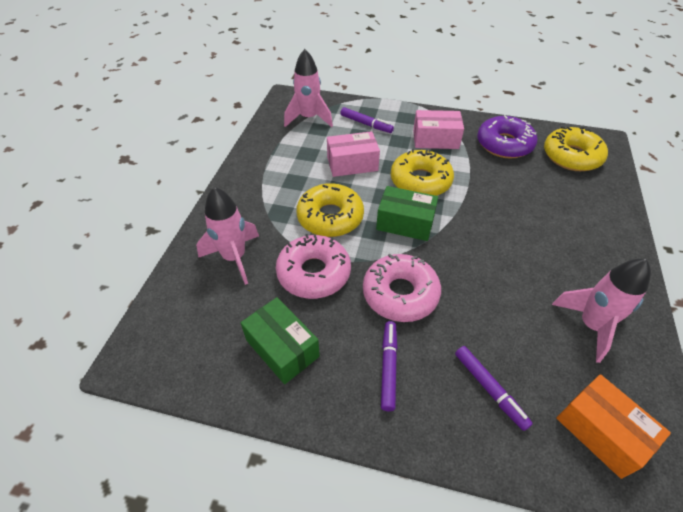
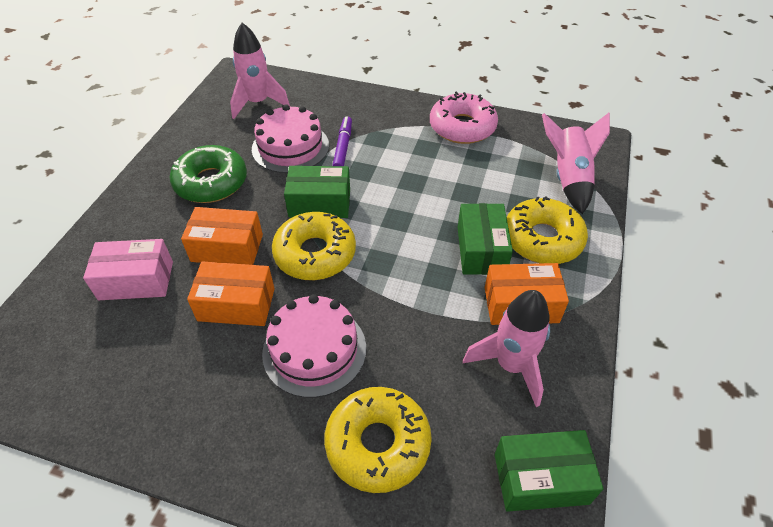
green box: [241,297,320,384] [376,186,438,241] = 2 -> [284,166,350,218] [458,203,513,275] [495,430,603,512] = 3
green donut: none = 0 -> [170,145,247,203] = 1
orange box: [556,374,671,479] = 1 -> [181,207,263,265] [187,262,275,326] [485,263,569,325] = 3
pink box: [327,131,380,177] [413,110,464,149] = 2 -> [83,239,173,300] = 1
pink cake: none = 0 -> [252,104,329,173] [262,294,366,398] = 2
pink donut: [276,234,351,299] [363,254,441,322] = 2 -> [430,91,498,144] = 1
purple donut: [477,115,538,159] = 1 -> none = 0
purple marker: [341,107,394,133] [381,321,398,411] [455,346,533,431] = 3 -> [332,116,352,166] = 1

